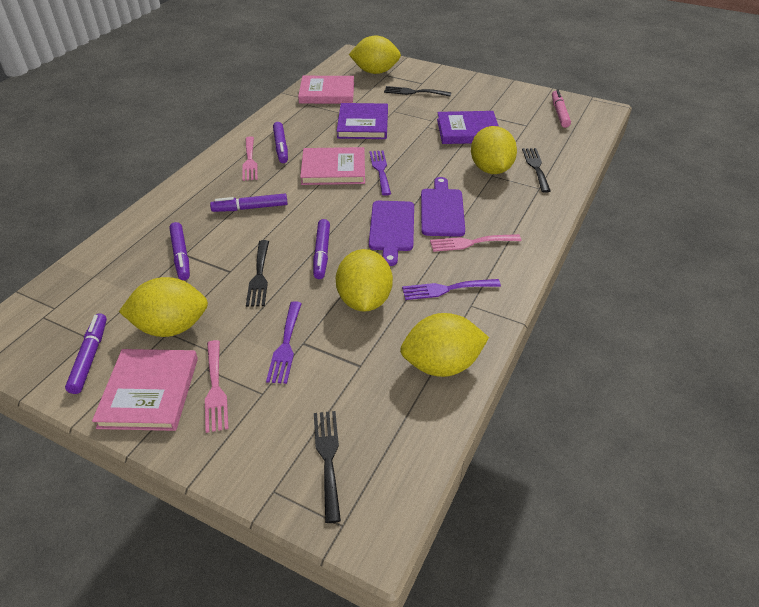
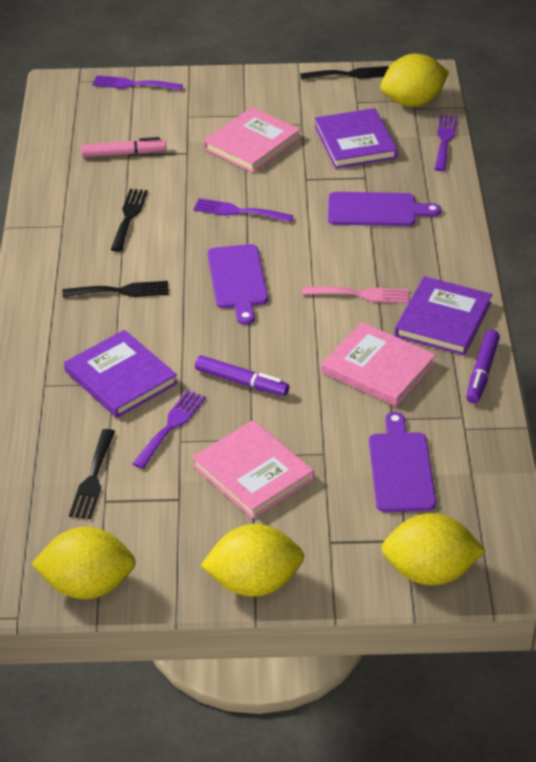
pink fork: [205,340,229,433] [242,136,258,181] [430,234,521,252] = 3 -> [302,287,409,303] = 1
purple book: [337,103,388,139] [437,111,499,144] = 2 -> [64,330,178,418] [315,108,398,169] [395,276,492,356] = 3
purple cutting board: [369,201,414,266] [421,177,465,237] = 2 -> [208,244,268,325] [328,192,441,226] [369,412,436,512] = 3
purple fork: [266,301,302,384] [369,150,391,196] [402,279,501,300] = 3 -> [92,75,183,91] [133,390,206,469] [193,198,293,222] [434,115,458,171] = 4
purple marker: [65,313,107,394] [169,222,190,280] [210,194,288,212] [273,122,288,163] [313,219,330,279] = 5 -> [195,355,289,396] [466,330,500,404] = 2
yellow lemon: [119,277,208,337] [336,249,393,312] [349,35,401,74] [400,313,489,377] [471,126,517,174] = 5 -> [31,527,136,599] [200,524,304,597] [380,54,449,107] [381,513,486,585] = 4

